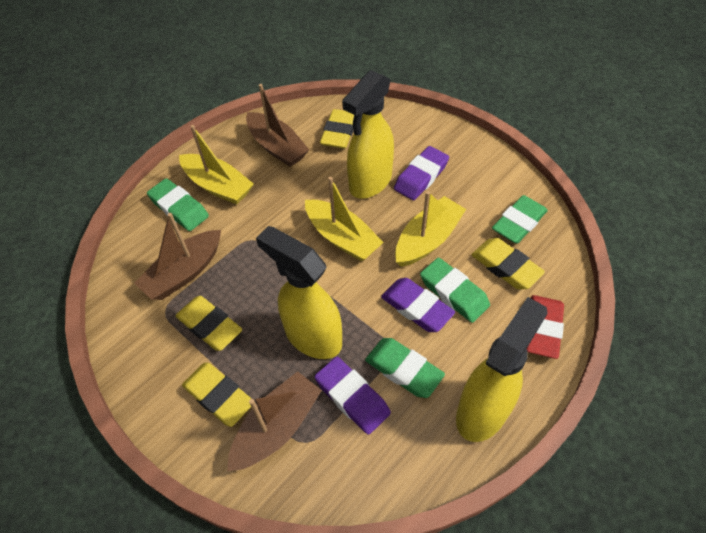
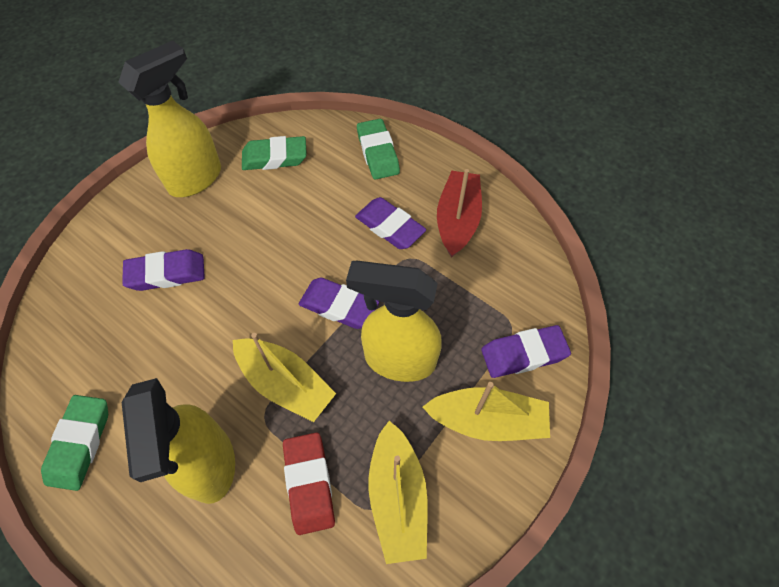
brown boat: [134,213,221,300] [228,371,322,471] [246,84,309,167] = 3 -> none = 0
green eraser: [147,178,209,231] [365,338,445,398] [420,258,490,323] [492,195,548,244] = 4 -> [41,395,108,491] [242,136,307,170] [357,119,400,179] = 3
purple eraser: [315,357,391,435] [381,278,455,332] [394,146,449,200] = 3 -> [122,249,205,291] [299,278,379,329] [355,197,426,249] [481,325,571,378] = 4
red boat: none = 0 -> [437,169,482,258] = 1
yellow eraser: [176,296,242,351] [182,362,252,427] [320,109,354,149] [471,238,545,289] = 4 -> none = 0

